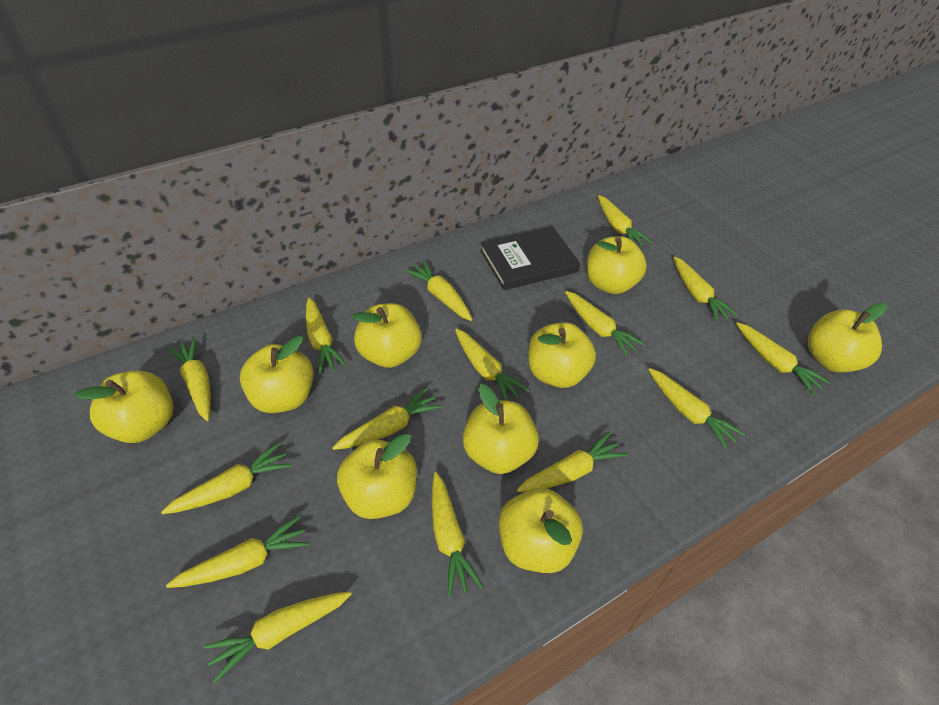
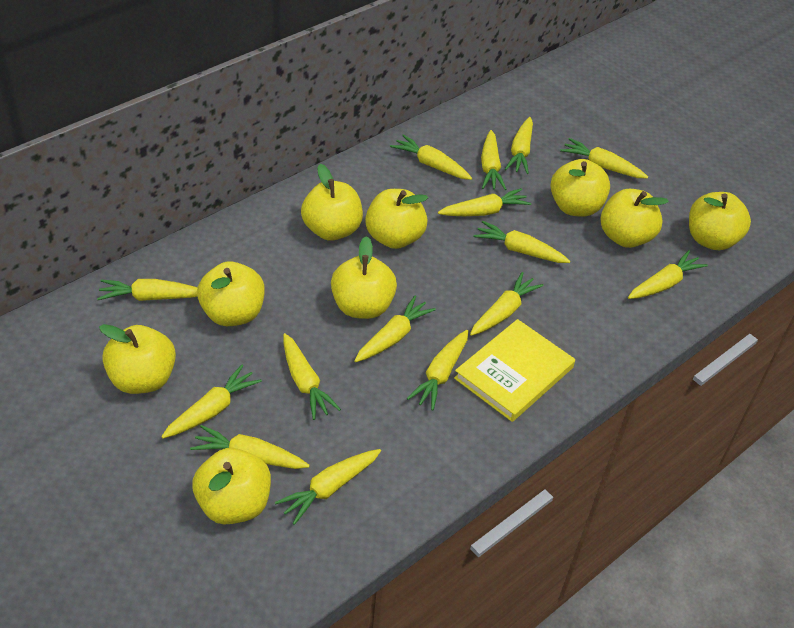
black book: [480,226,580,290] = 1 -> none = 0
yellow book: none = 0 -> [454,319,575,422] = 1

